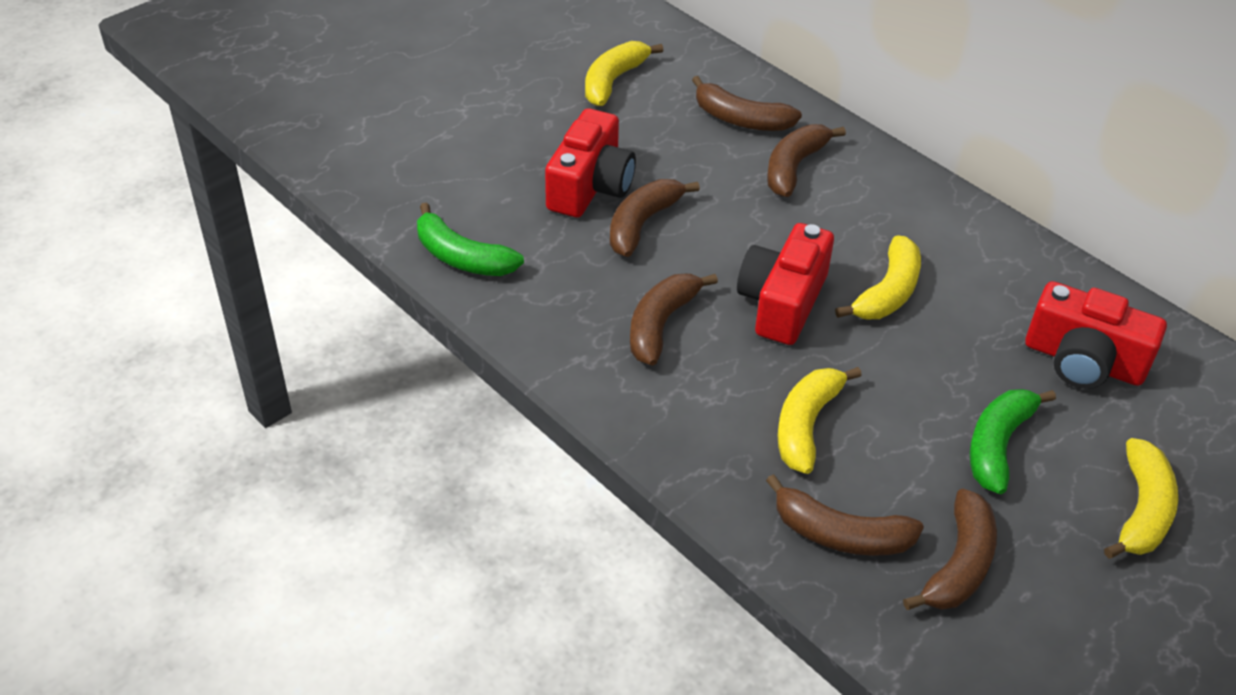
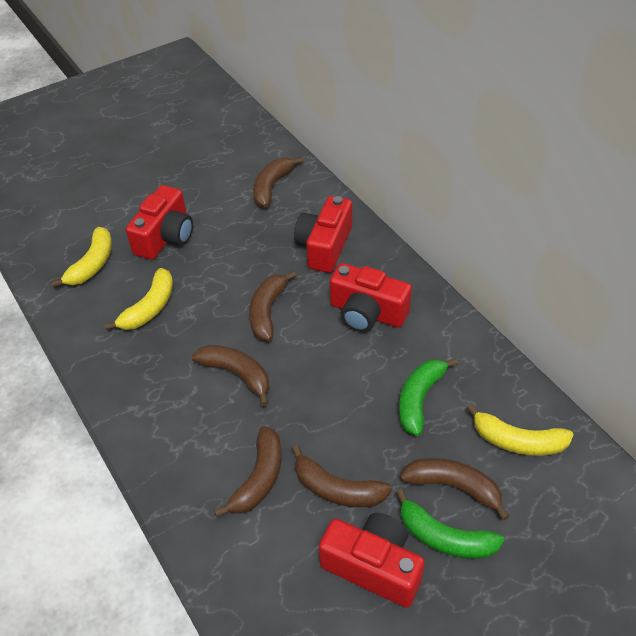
red camera: [545,108,636,217] [737,223,834,345] [1025,281,1167,389] = 3 -> [126,185,193,260] [294,196,352,273] [319,513,425,608] [330,263,412,332] = 4
yellow banana: [585,41,664,106] [777,367,862,474] [835,235,921,319] [1104,438,1178,559] = 4 -> [51,227,112,288] [104,268,173,330] [467,404,574,456] = 3

